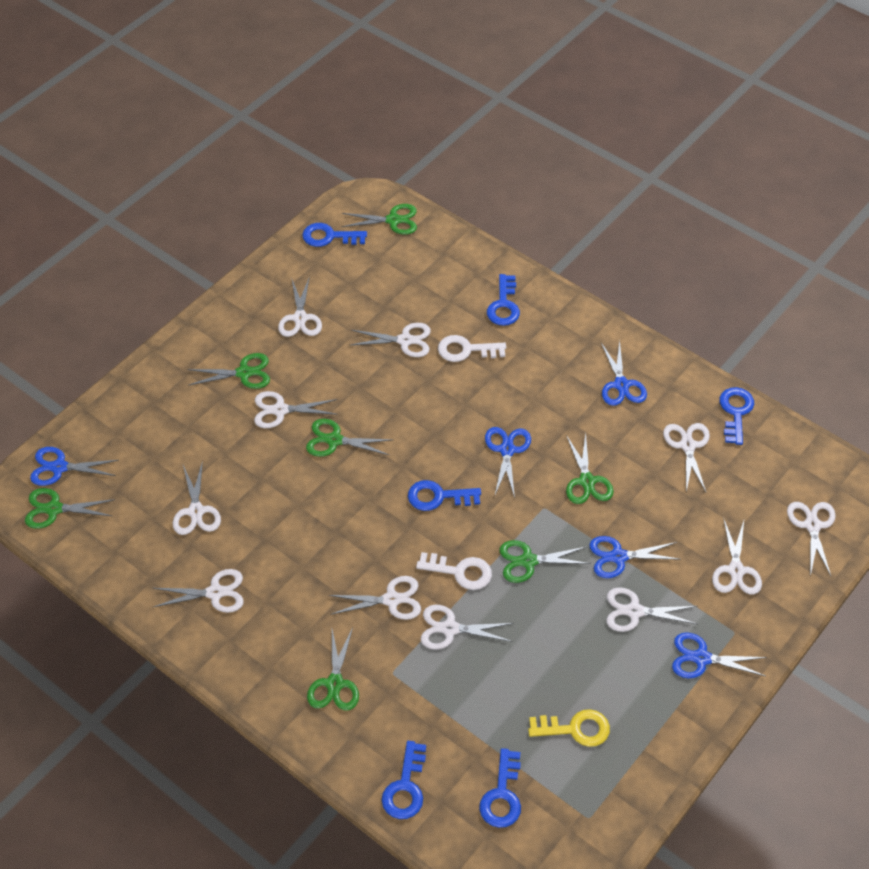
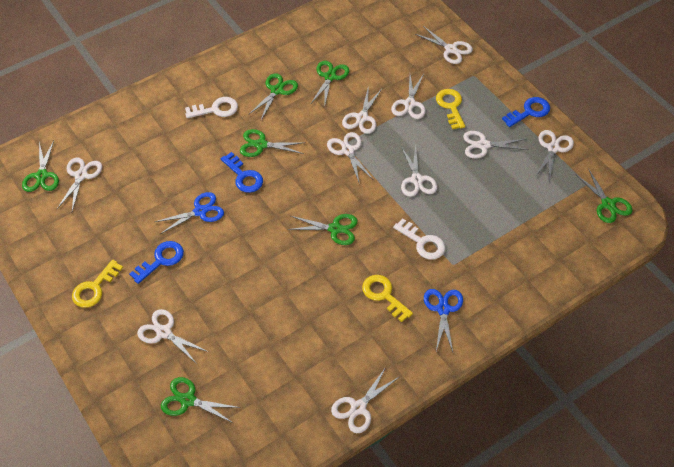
blue key: [302,223,367,247] [382,741,426,819] [408,480,481,511] [479,748,521,828] [487,274,520,326] [719,387,754,445] = 6 -> [129,241,184,284] [221,152,263,193] [502,97,550,127] = 3
blue scissors: [30,447,119,486] [485,427,531,498] [589,536,681,578] [601,340,647,406] [672,632,767,678] = 5 -> [155,192,224,234] [424,289,463,352] = 2
white scissors: [153,569,244,613] [173,460,221,535] [254,391,338,428] [278,276,322,337] [329,576,421,620] [351,323,431,357] [421,605,514,650] [606,587,697,632] [663,423,710,492] [712,518,762,595] [787,502,836,576] = 11 -> [57,157,102,211] [137,309,208,364] [327,132,373,182] [331,367,399,433] [342,85,382,134] [391,74,426,119] [401,145,437,197] [415,26,473,64] [463,131,528,159] [535,130,574,183] = 10
yellow key: [528,709,610,747] = 1 -> [72,260,123,308] [362,275,413,322] [436,89,465,129] = 3

